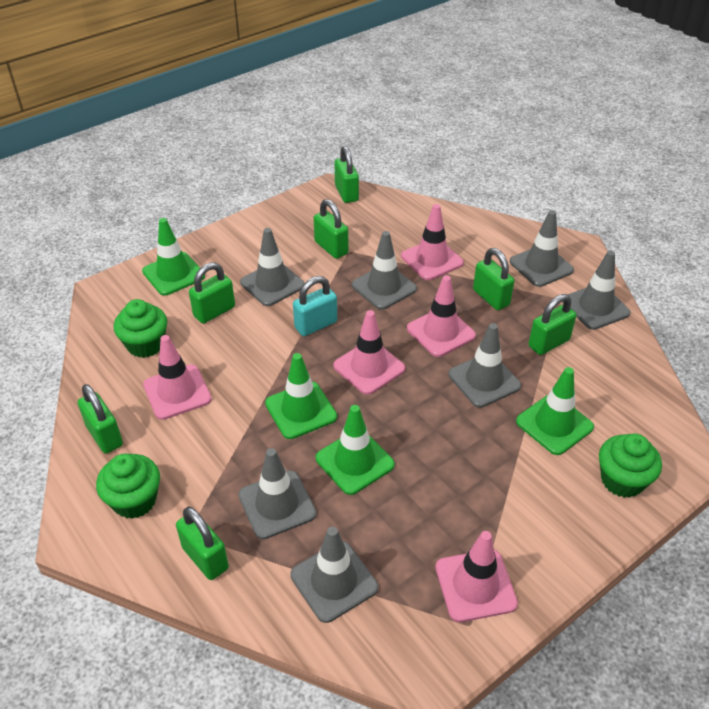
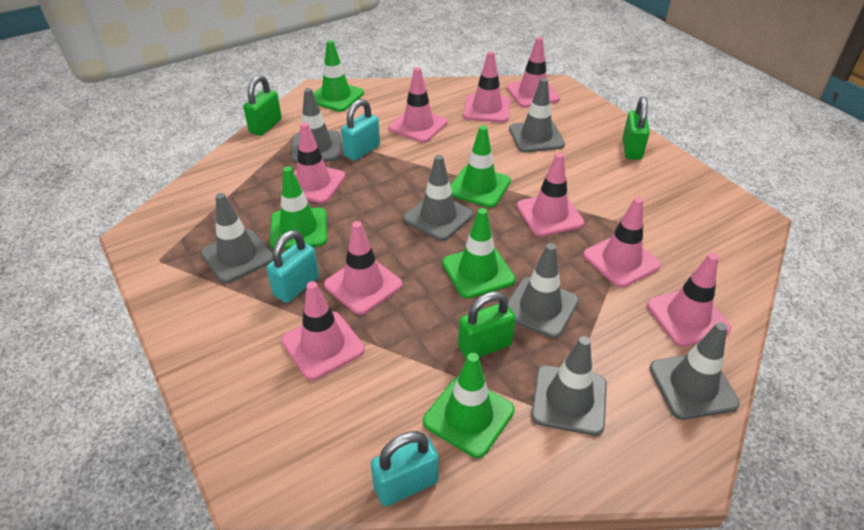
green cupcake: [96,454,160,519] [114,299,167,358] [599,433,662,498] = 3 -> none = 0
green padlock: [78,384,123,454] [176,507,229,580] [189,262,235,324] [314,199,348,259] [334,146,359,203] [473,248,515,310] [528,294,576,355] = 7 -> [243,75,282,136] [458,291,516,359] [623,97,650,160] = 3
green traffic cone: [142,218,205,296] [265,353,337,439] [316,405,395,495] [516,367,594,455] = 4 -> [270,166,327,250] [313,40,364,112] [423,353,515,458] [442,208,515,299] [450,125,511,208] = 5
pink traffic cone: [143,335,212,420] [333,310,405,395] [401,204,464,280] [407,275,476,357] [435,531,518,622] = 5 -> [281,122,346,204] [282,281,365,380] [324,221,402,315] [389,67,448,143] [463,51,511,122] [507,37,560,108] [517,153,584,237] [583,197,661,288] [647,253,731,347] = 9
turquoise padlock: [293,276,337,336] = 1 -> [266,230,319,303] [341,99,380,161] [371,431,439,507] = 3

